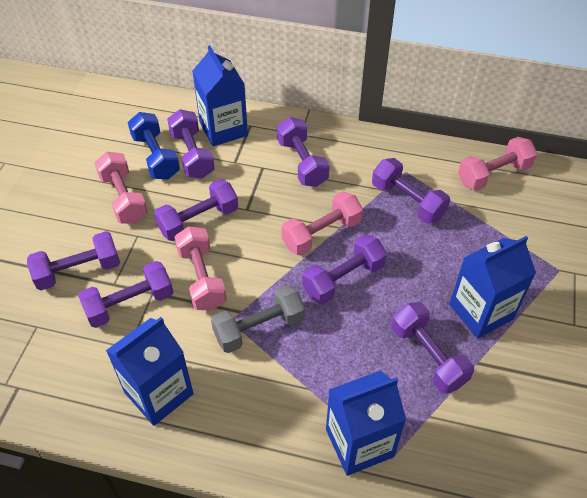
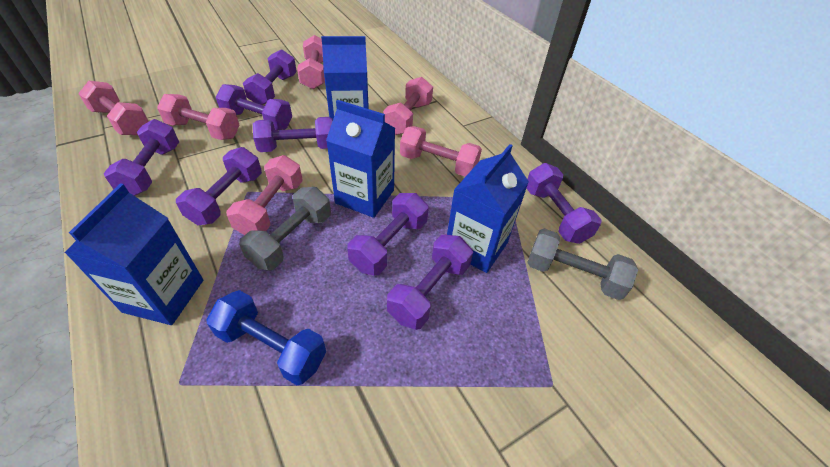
grey dumbbell: [211,285,305,353] = 1 -> [239,187,331,270] [527,228,638,300] = 2
pink dumbbell: [94,152,148,224] [174,226,227,311] [281,191,363,256] [458,137,537,191] = 4 -> [78,81,149,135] [157,94,239,140] [226,155,303,235] [297,35,325,89] [383,77,433,135] [400,126,482,177] = 6

